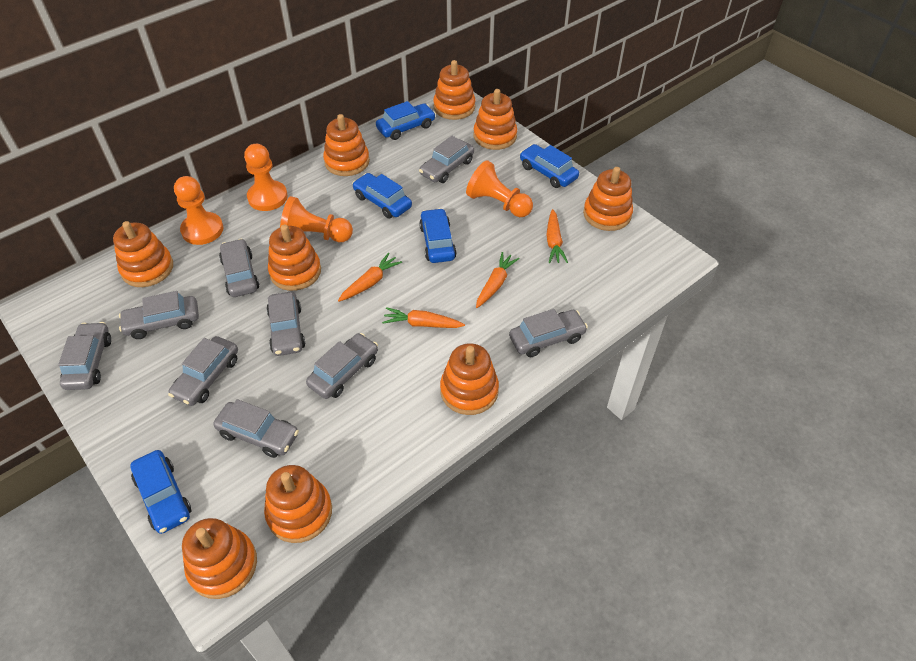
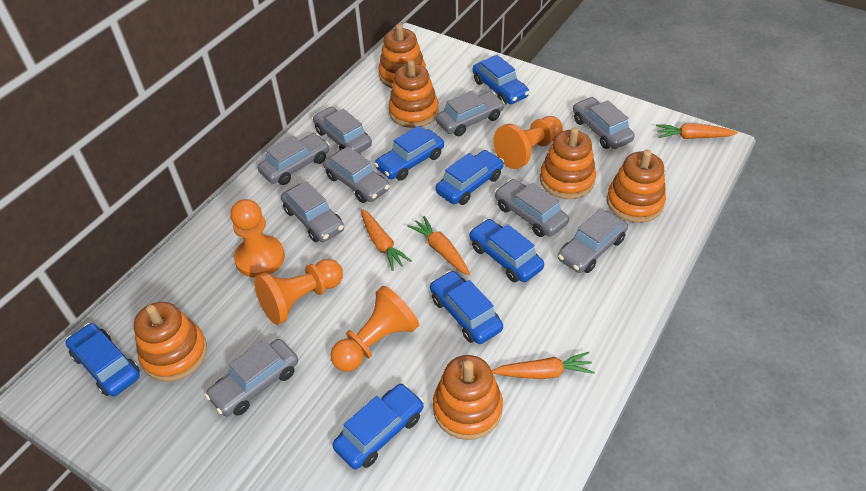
blue car: [130,450,191,534] [352,173,412,219] [376,101,436,140] [419,208,457,263] [520,144,579,188] = 5 -> [66,323,140,396] [332,383,424,469] [374,126,444,181] [430,270,503,344] [436,150,504,205] [469,219,544,282] [473,55,529,105] = 7
orange stacking toy: [113,221,173,287] [182,518,257,599] [264,465,332,543] [268,224,321,291] [323,114,370,176] [433,60,475,120] [440,343,499,415] [473,89,517,150] [583,167,633,231] = 9 -> [134,302,207,382] [378,24,426,88] [388,60,439,128] [433,355,503,440] [540,127,596,199] [607,150,666,223] = 6

